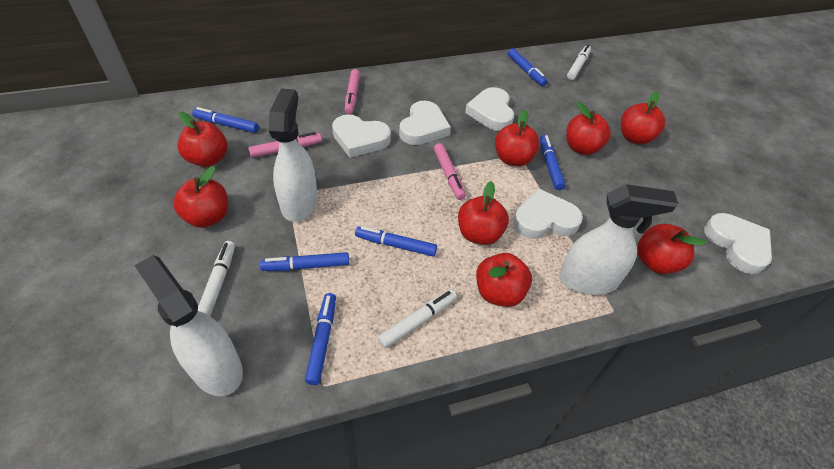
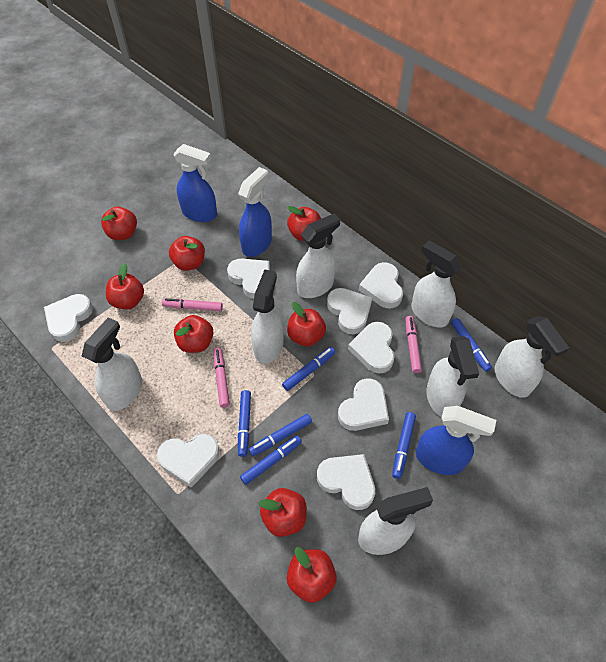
blue spray bottle: none = 0 -> [173,144,217,222] [238,167,272,257] [416,406,496,475] = 3
white heart: [332,114,391,157] [399,101,451,145] [465,87,514,131] [513,188,583,239] [704,213,772,274] = 5 -> [44,294,93,342] [157,434,220,488] [227,258,270,299] [317,454,375,510] [327,288,372,335] [338,378,389,431] [348,322,394,374] [359,262,403,309] = 8
white marker: [198,241,235,317] [378,289,457,348] [567,45,591,80] = 3 -> none = 0
white spray bottle: [134,255,243,396] [269,88,318,222] [560,184,678,295] = 3 -> [82,318,142,411] [251,270,284,364] [296,214,340,298] [358,487,433,555] [411,241,462,328] [426,336,479,417] [495,316,569,398] = 7

